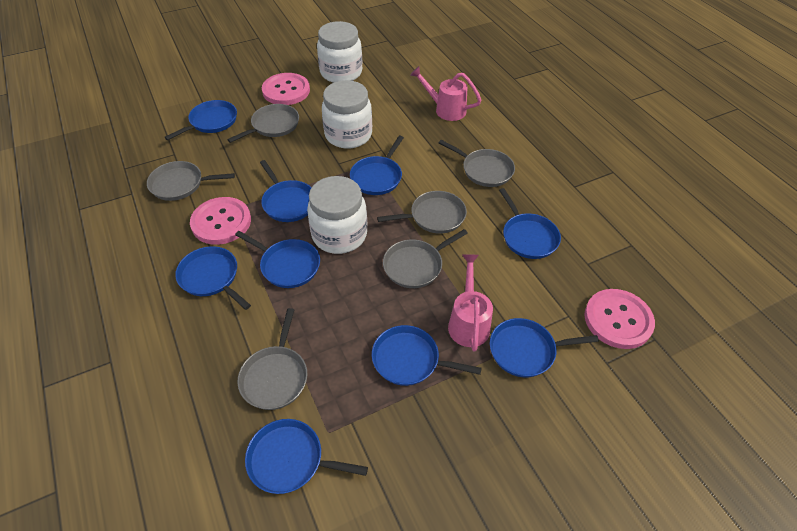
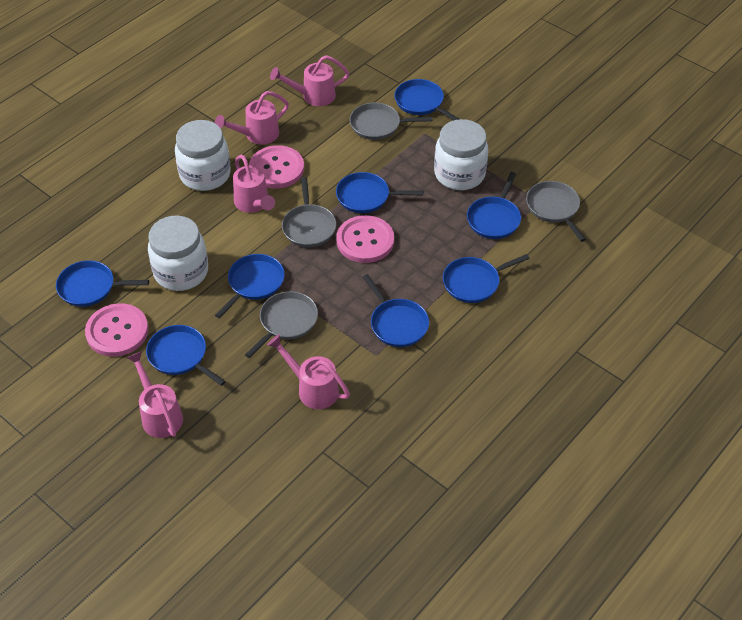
blue pan: [164,100,237,140] [175,246,251,310] [235,231,320,288] [245,419,368,494] [260,160,312,222] [350,136,404,195] [372,325,482,386] [490,318,599,377] [499,188,561,259] = 9 -> [56,260,149,307] [146,325,226,386] [215,254,285,318] [336,172,423,213] [363,274,429,347] [394,79,459,121] [443,254,530,303] [467,172,521,239] = 8
grey pan: [147,161,235,201] [227,104,299,143] [238,308,307,410] [377,191,467,234] [383,229,468,288] [439,140,515,187] = 6 -> [245,291,318,358] [282,177,336,247] [350,103,432,140] [526,181,586,242] = 4
pink watering can: [410,66,482,121] [448,254,493,351] = 2 -> [126,351,183,438] [215,91,289,145] [233,154,275,213] [267,334,350,409] [270,55,349,106] = 5

